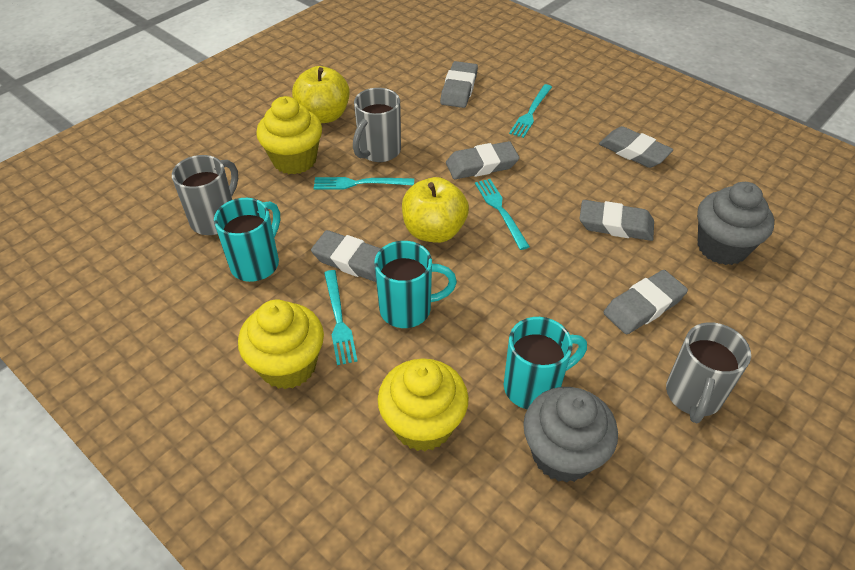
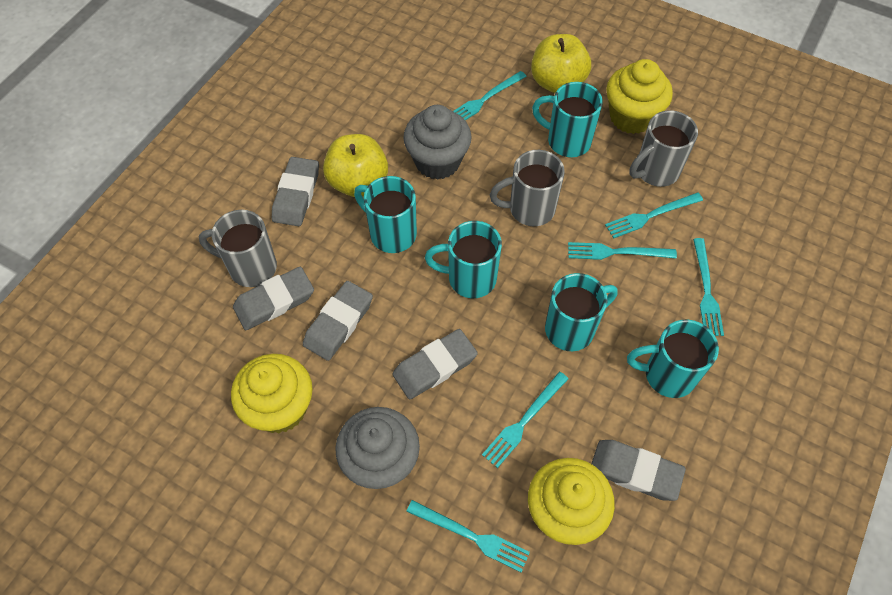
grey eraser: [311,230,381,282] [440,61,478,108] [446,141,519,179] [579,200,654,241] [599,126,673,168] [603,270,688,334] = 6 -> [233,267,314,330] [272,157,319,226] [303,281,373,361] [392,329,478,399] [591,440,686,501] = 5
turquoise fork: [314,177,414,190] [324,270,358,365] [475,179,530,250] [509,84,552,138] = 4 -> [406,500,530,572] [453,71,527,120] [482,372,569,468] [568,242,677,260] [605,192,703,239] [693,238,724,336] = 6
turquoise mug: [214,198,280,282] [374,241,457,328] [504,317,587,409] = 3 -> [354,176,417,253] [425,221,502,298] [532,82,603,157] [545,273,618,351] [627,320,719,398] = 5

